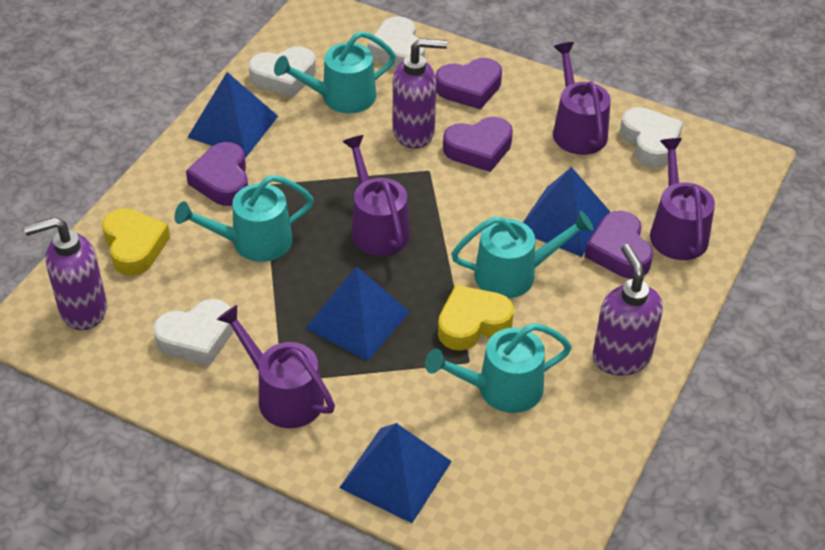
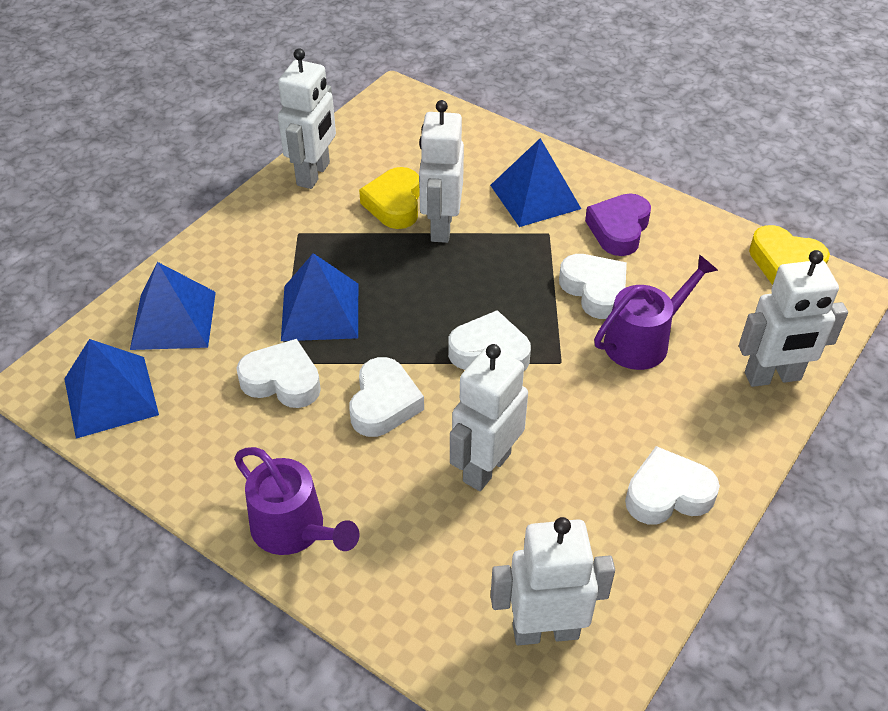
purple heart: [186,142,248,206] [436,58,502,110] [443,117,513,172] [585,211,653,279] = 4 -> [585,193,651,256] = 1
purple soap dispenser: [24,217,107,330] [393,38,447,149] [593,244,663,375] = 3 -> none = 0
purple watering can: [217,305,335,428] [342,135,410,256] [553,42,611,155] [650,138,715,260] = 4 -> [234,447,359,555] [594,254,718,370] = 2
turquoise watering can: [175,175,314,262] [274,31,396,113] [425,323,572,413] [451,211,594,298] = 4 -> none = 0
white heart: [153,299,233,366] [249,46,316,98] [368,16,425,68] [620,107,683,167] = 4 -> [237,339,321,408] [349,357,424,437] [448,310,531,371] [559,254,627,319] [625,446,720,524] = 5
white robot: none = 0 -> [278,48,336,189] [419,100,464,243] [450,344,528,491] [491,517,615,645] [739,250,848,387] = 5

